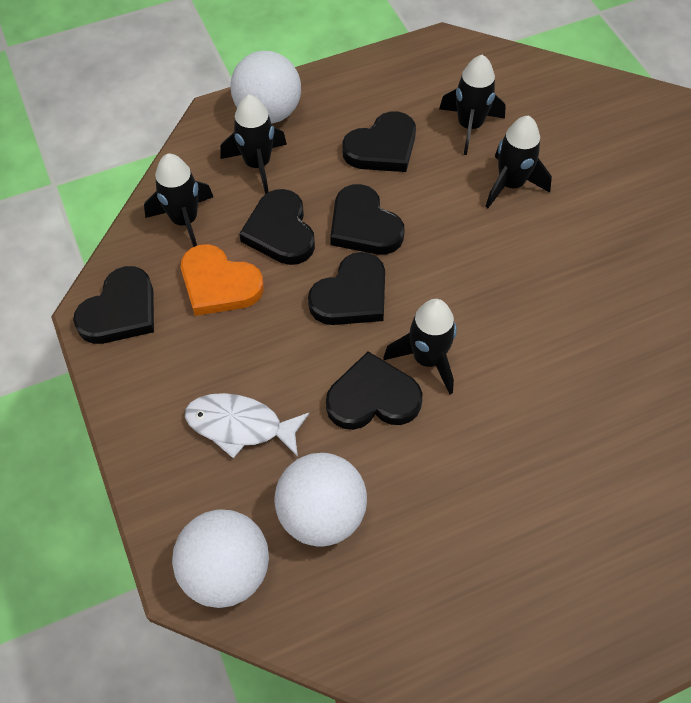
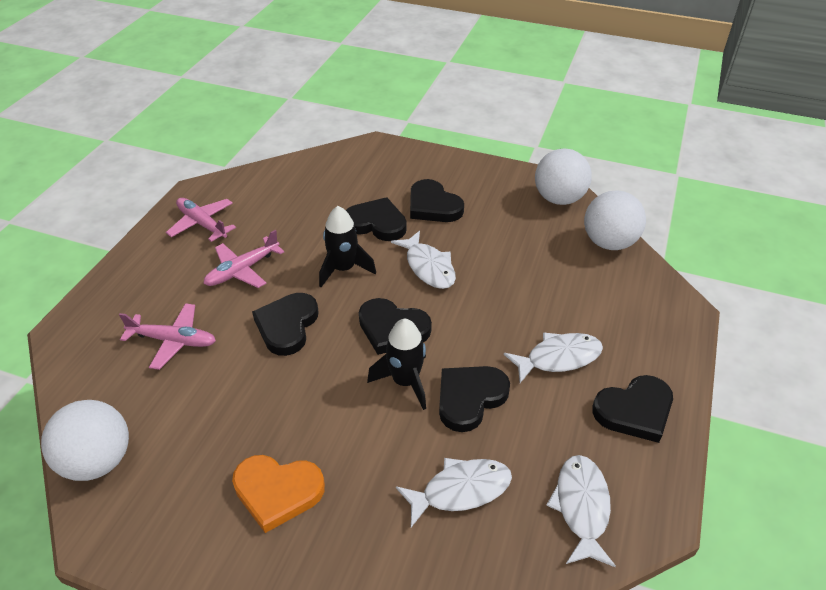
black rocket: [144,154,213,247] [220,95,287,194] [383,299,457,394] [439,55,506,155] [485,116,552,208] = 5 -> [319,206,376,287] [367,319,426,410] = 2
pink plane: none = 0 -> [119,303,216,370] [166,198,236,242] [203,230,285,288] = 3
white fish: [185,393,309,458] = 1 -> [391,231,456,289] [396,458,512,527] [504,332,603,383] [546,455,616,567] = 4

